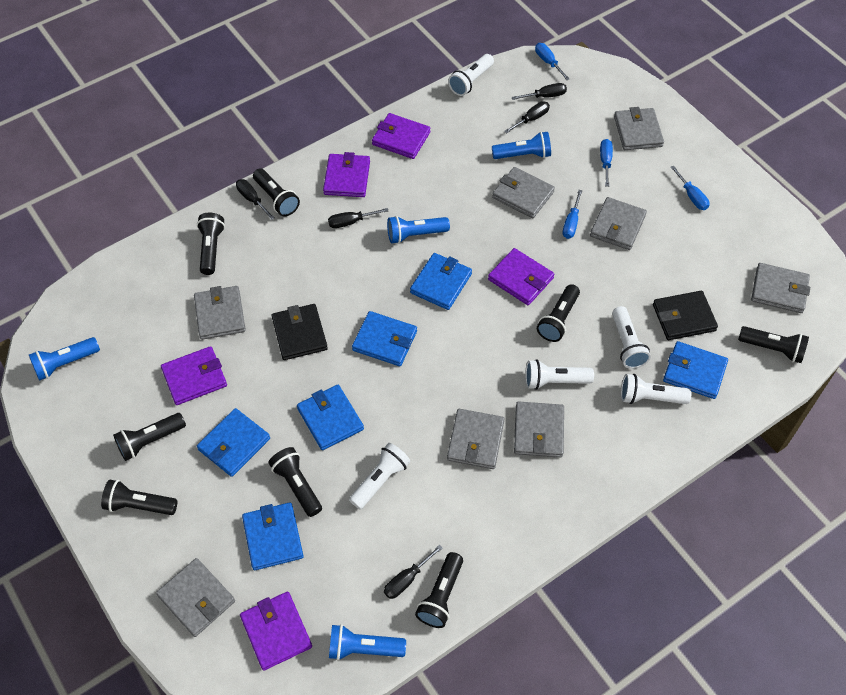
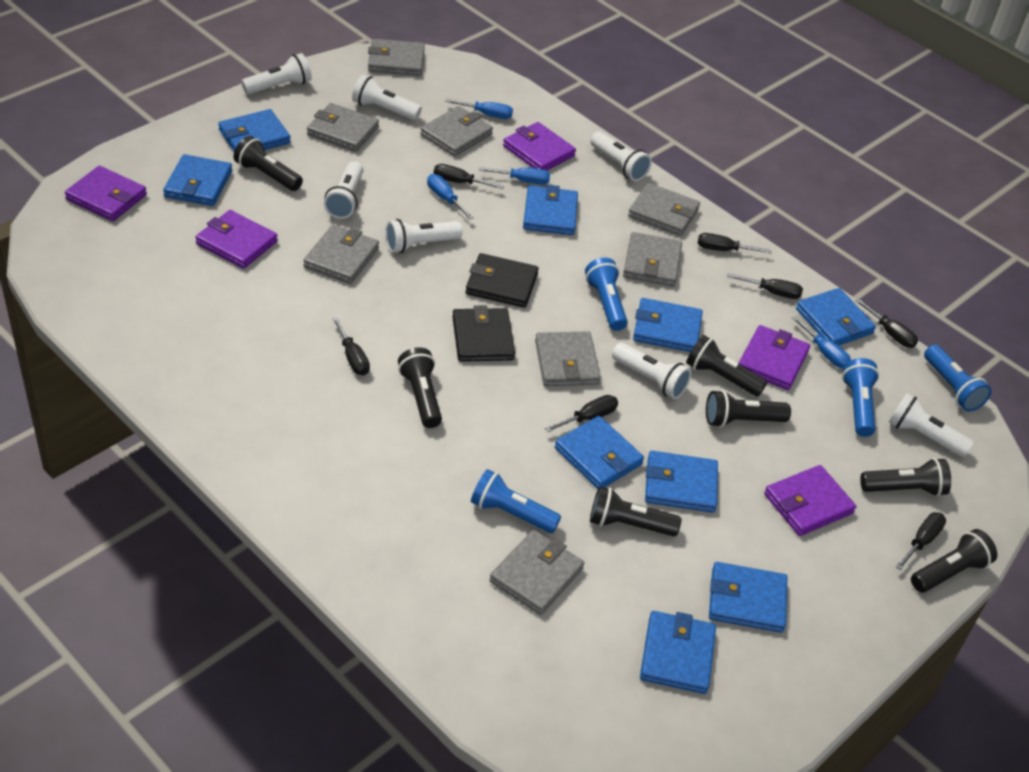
black flashlight: [101,480,178,515] [113,413,186,461] [197,213,225,275] [253,168,300,216] [268,447,322,517] [415,552,463,628] [537,284,580,342] [738,326,809,363] = 8 -> [234,136,303,191] [398,347,442,428] [590,486,682,537] [686,335,767,397] [706,390,791,428] [860,458,951,497] [911,529,997,593] = 7
black screwdriver: [236,179,275,220] [328,208,388,228] [384,545,442,599] [504,101,550,133] [511,83,567,100] = 5 -> [332,317,370,376] [434,164,504,189] [545,395,618,432] [698,233,772,253] [727,273,803,299] [855,298,918,348] [896,512,946,570] = 7
blue wallet: [197,408,270,477] [242,502,304,570] [297,385,364,450] [352,311,417,366] [410,253,472,310] [663,341,728,399] = 6 -> [163,154,232,206] [218,109,291,151] [523,185,578,235] [555,416,644,489] [633,298,703,352] [640,611,716,694] [645,451,718,513] [709,562,787,633] [796,288,876,345] = 9
white flashlight: [349,443,410,509] [448,54,494,96] [525,359,594,390] [612,306,651,369] [621,374,691,404] = 5 -> [241,53,312,95] [324,161,363,219] [352,75,422,120] [385,219,463,253] [590,132,652,181] [612,343,691,399] [889,393,974,457] = 7

